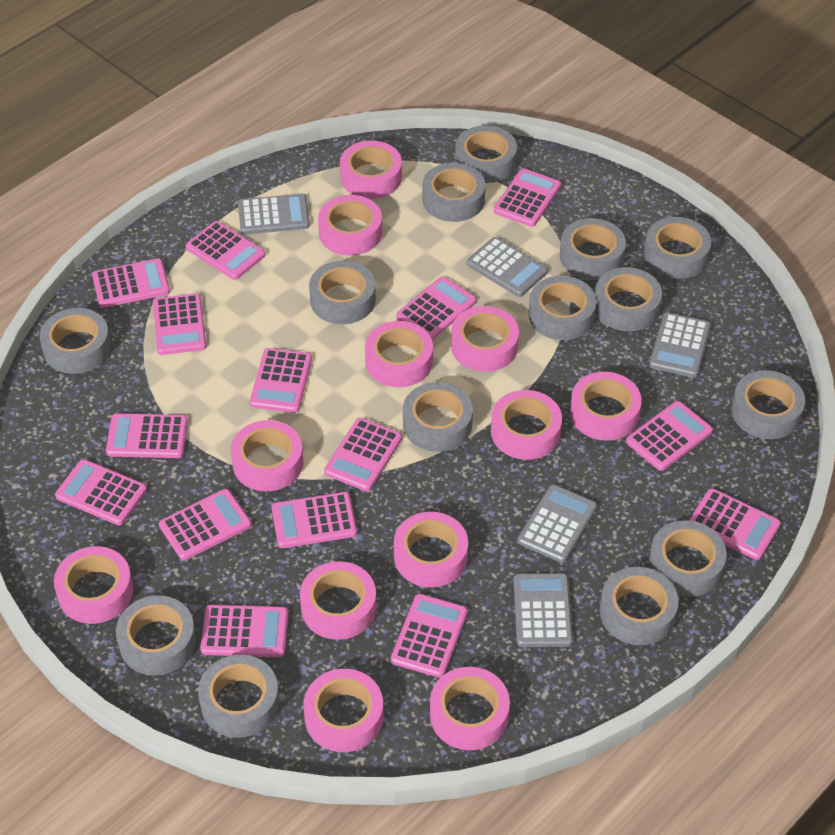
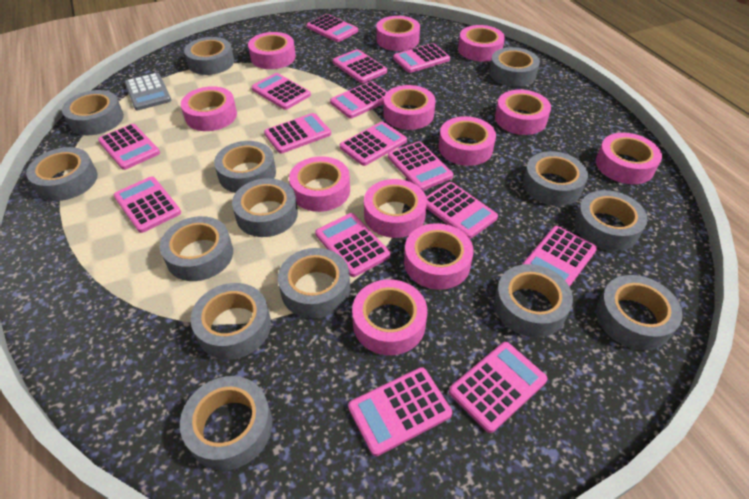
grey calculator: [238,194,310,235] [467,237,548,297] [514,573,573,647] [518,484,597,563] [649,312,711,378] = 5 -> [125,73,172,110] = 1

